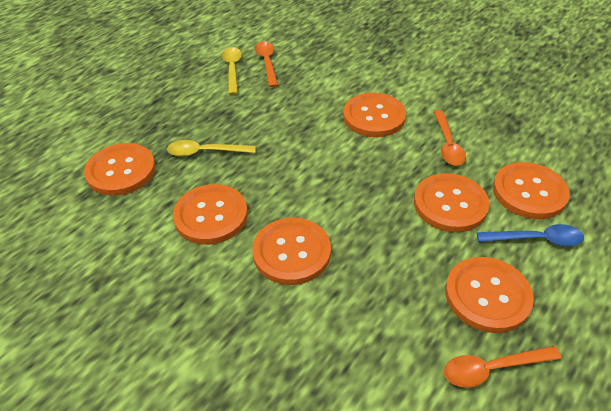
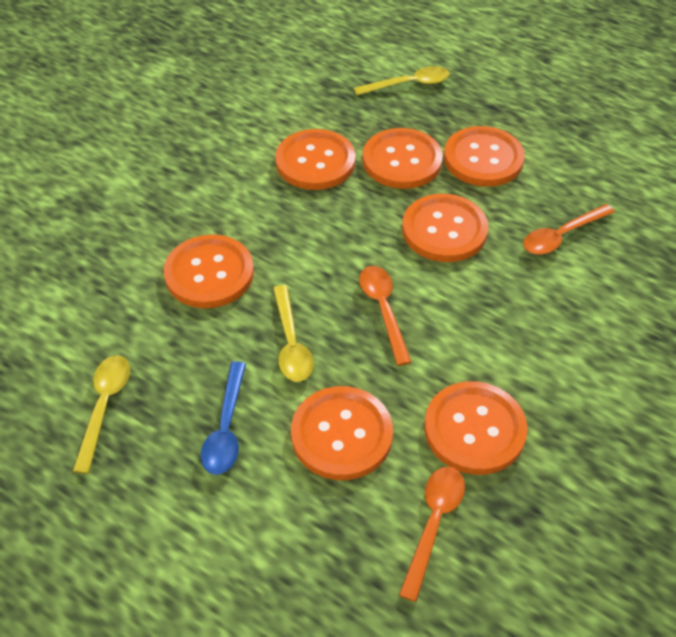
yellow spoon: [167,140,256,157] [222,47,242,95] = 2 -> [73,355,130,474] [273,285,314,382] [354,66,450,96] = 3

